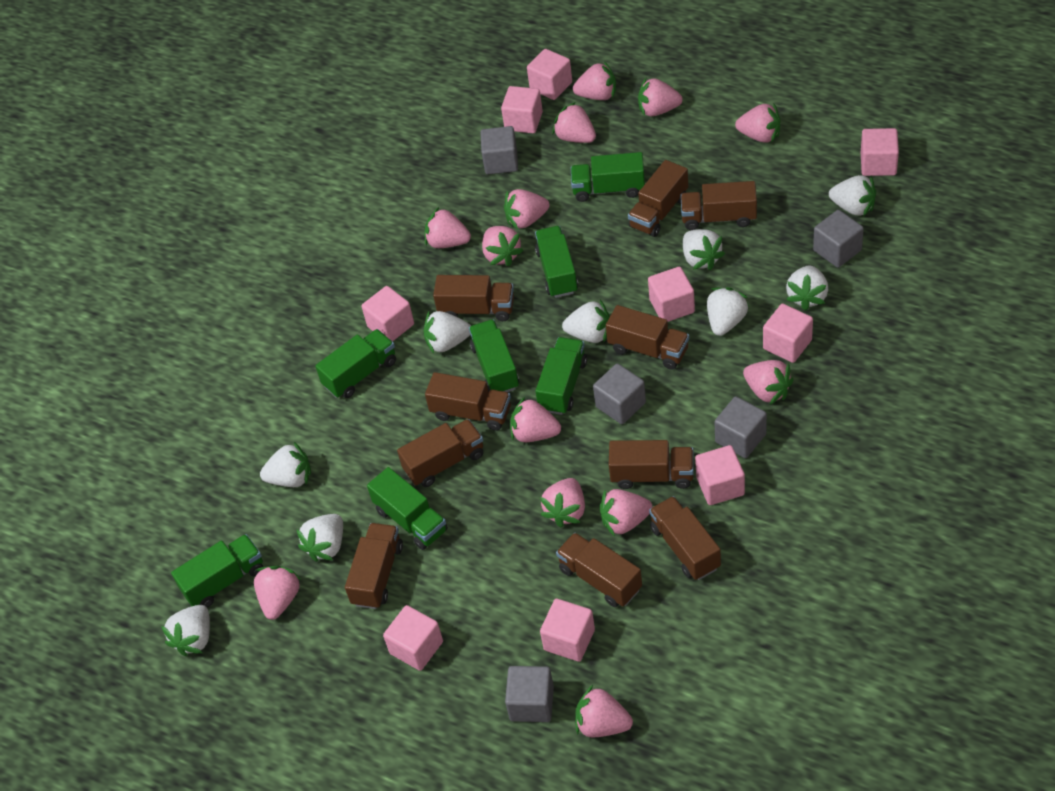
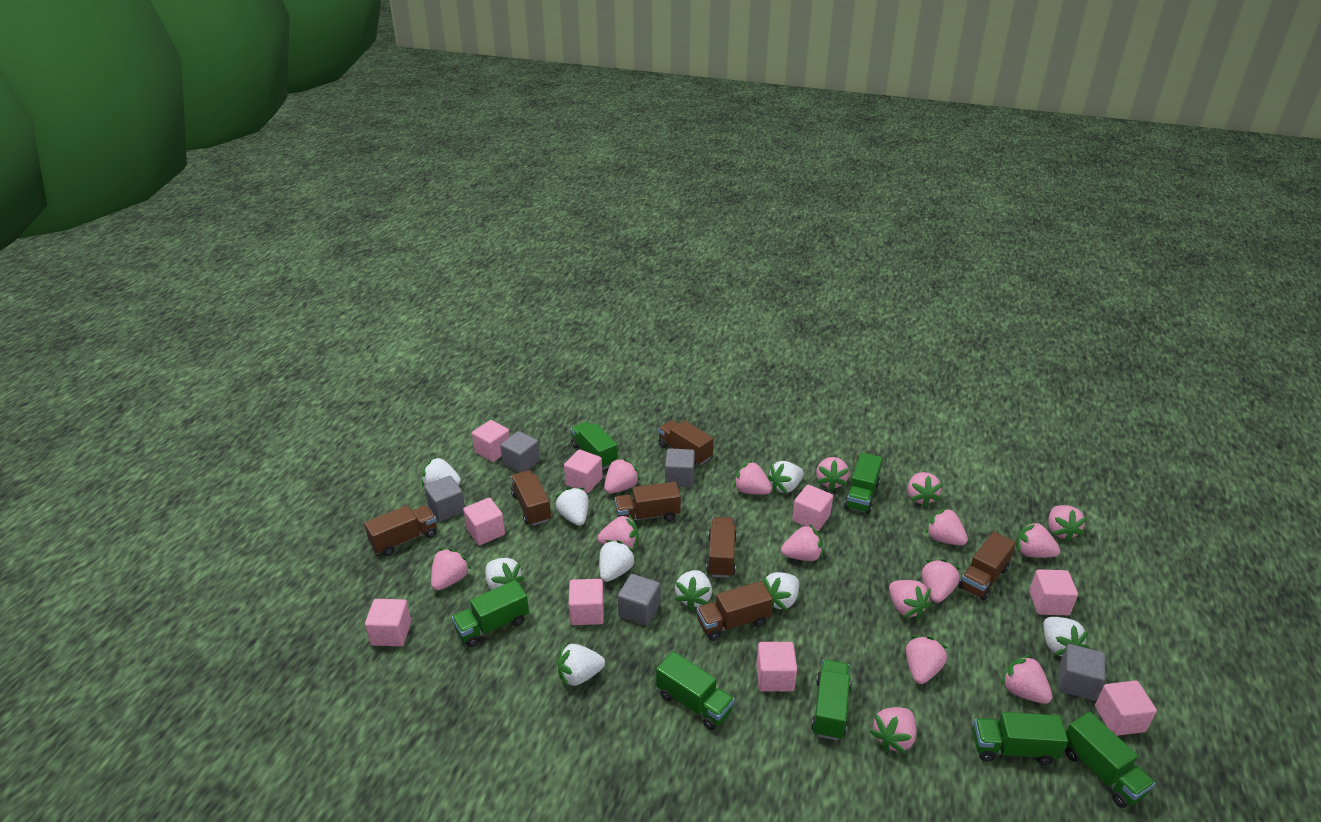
brown truck: [345,523,403,609] [397,419,483,487] [425,372,511,431] [433,275,514,321] [556,533,642,607] [606,305,689,370] [609,440,694,489] [628,160,688,237] [649,496,721,580] [680,181,757,230] = 10 -> [364,505,437,556] [511,470,551,526] [615,482,681,521] [658,420,714,465] [697,581,773,641] [706,517,737,578] [958,532,1016,600] = 7
pink strawberry: [254,566,302,620] [425,207,471,248] [482,226,524,266] [504,189,549,230] [510,397,561,442] [540,478,585,528] [552,102,596,143] [573,61,616,100] [575,685,633,737] [600,489,653,537] [638,78,682,116] [735,104,781,143] [743,360,794,405] = 13 -> [431,548,471,590] [597,515,638,550] [604,458,640,494] [734,460,772,495] [781,525,823,561] [816,457,849,491] [870,707,916,754] [889,580,931,619] [906,636,948,684] [908,472,943,507] [922,559,961,603] [926,507,968,546] [1001,655,1053,704] [1016,521,1060,558] [1049,505,1087,542] = 15

